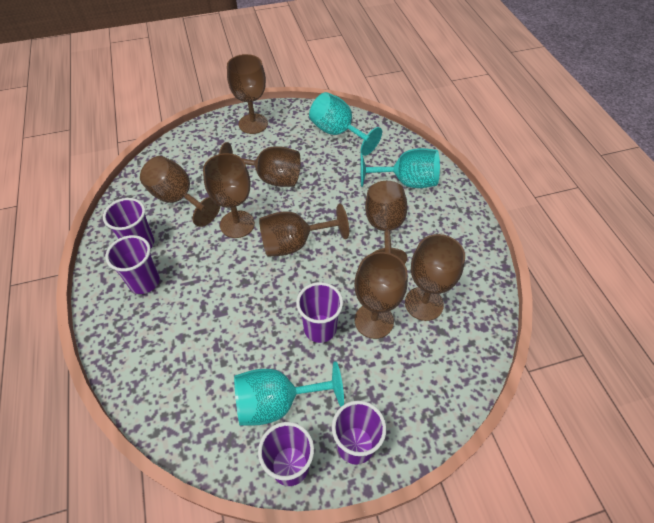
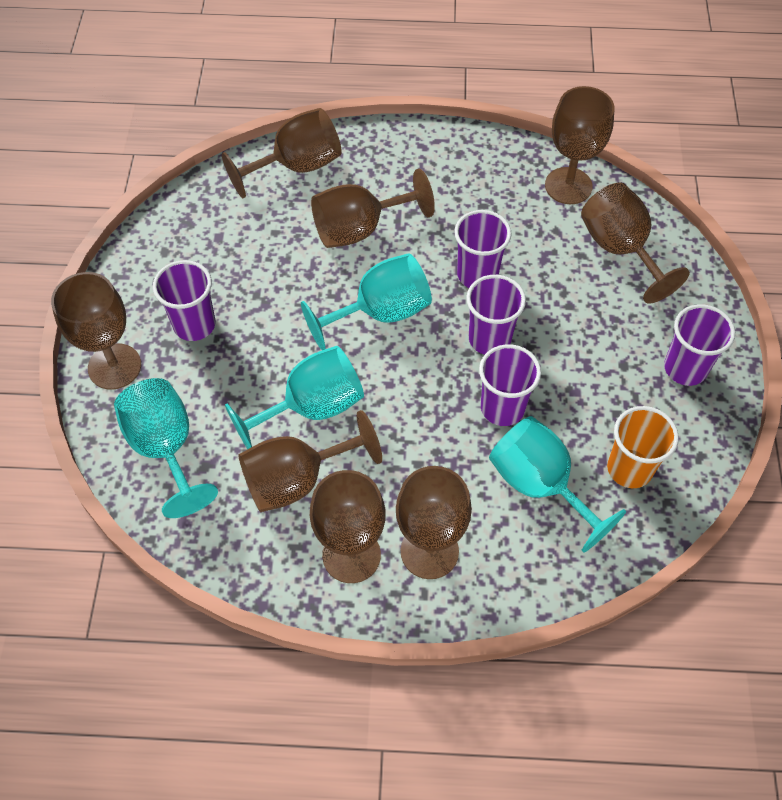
orange cup: none = 0 -> [607,406,679,488] = 1
turquoise goblet: [234,361,344,426] [309,92,382,156] [360,148,440,188] = 3 -> [114,378,218,518] [225,346,364,450] [301,253,432,350] [489,416,626,553] = 4

